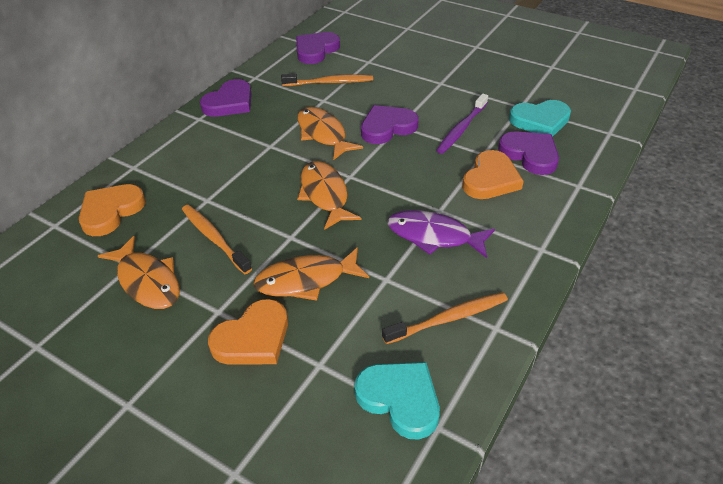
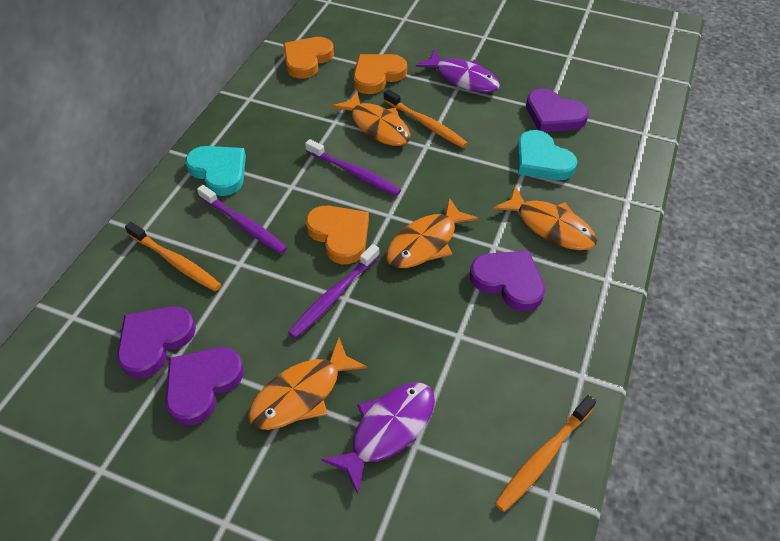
purple fish: [388,210,495,258] = 1 -> [322,383,435,494] [416,50,500,93] = 2
purple toothbrush: [436,93,488,154] = 1 -> [197,185,287,254] [288,244,380,338] [305,139,401,196] = 3

